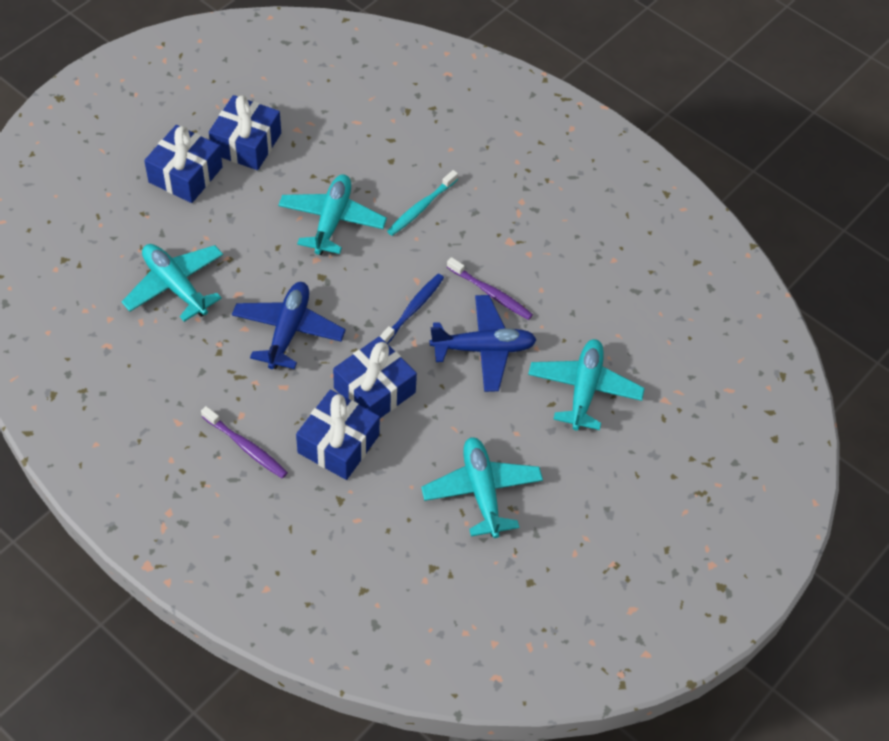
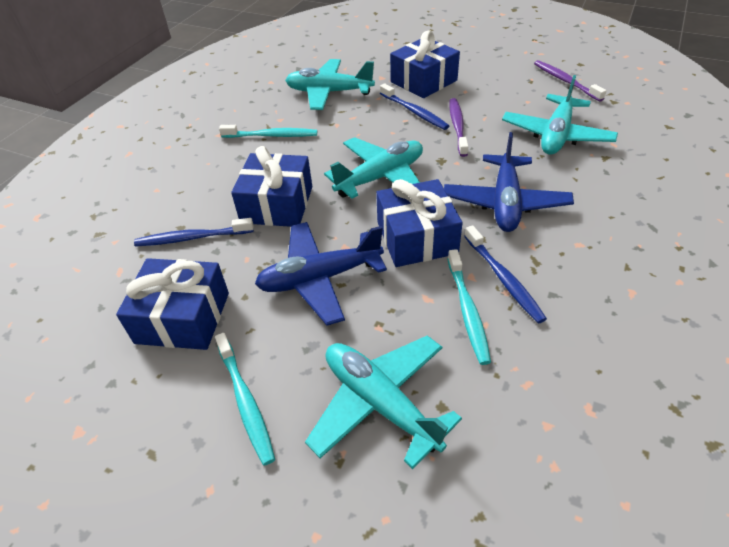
blue toothbrush: [380,274,444,344] = 1 -> [134,218,254,247] [380,83,449,130] [464,225,547,323] = 3
turquoise toothbrush: [387,170,458,236] = 1 -> [215,333,275,466] [219,125,317,138] [448,249,491,365] = 3

